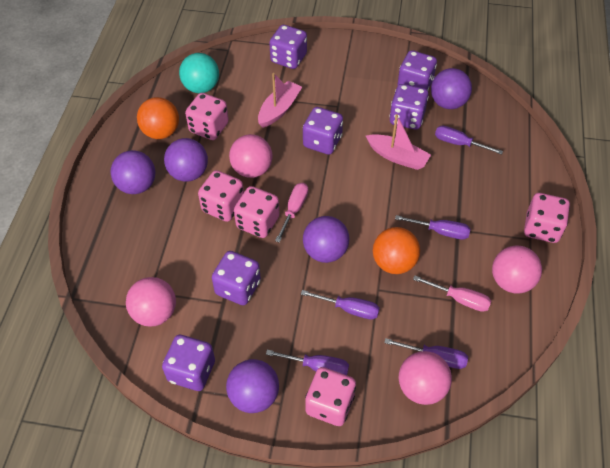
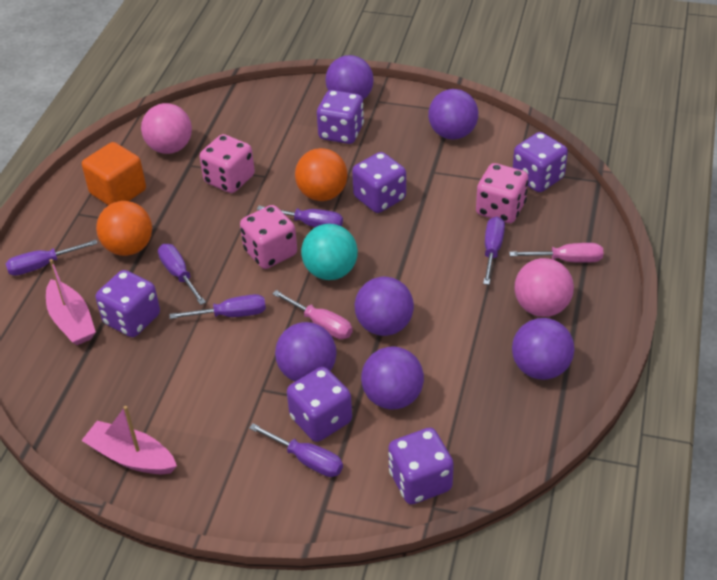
orange cube: none = 0 -> [82,142,146,206] = 1
pink ball: [126,277,176,327] [229,134,272,178] [399,351,452,405] [492,245,542,294] = 4 -> [141,103,192,154] [515,258,574,317] = 2
pink dice: [185,93,229,140] [198,170,244,222] [234,186,280,238] [305,367,356,426] [524,193,570,243] = 5 -> [200,134,255,193] [240,205,297,269] [476,163,528,223] = 3
purple ball: [110,150,155,194] [164,138,208,182] [226,359,279,413] [303,216,350,263] [431,68,472,109] = 5 -> [275,322,337,382] [325,55,374,100] [355,277,414,336] [361,346,424,409] [428,89,478,139] [512,318,575,380] = 6
purple screwdriver: [266,350,349,375] [301,290,380,319] [384,338,468,369] [395,215,470,239] [435,125,503,155] = 5 -> [6,240,97,276] [158,244,206,305] [169,294,266,319] [249,424,343,477] [257,206,343,227] [483,217,505,285] = 6

